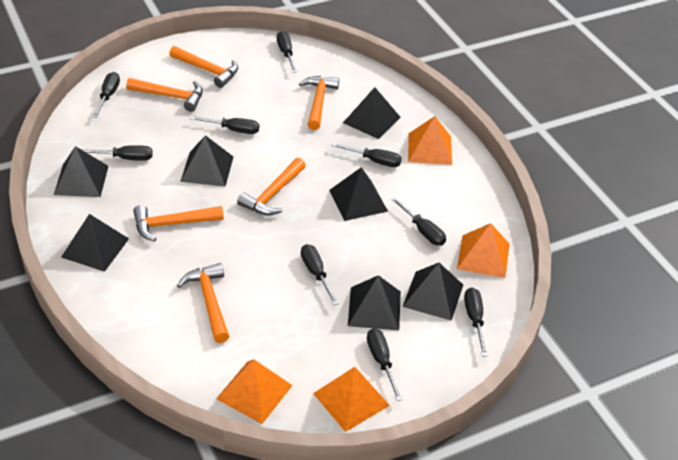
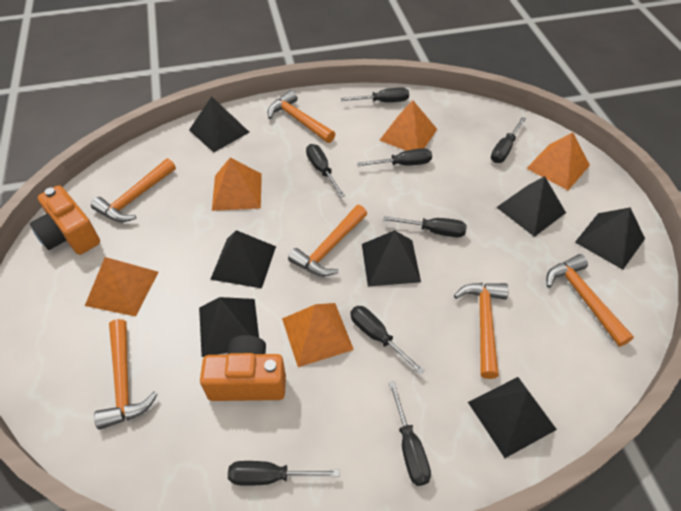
black screwdriver: [81,145,153,161] [93,72,120,118] [190,116,259,134] [277,31,297,73] [301,244,339,305] [331,143,402,167] [367,328,402,401] [391,197,446,246] [464,288,488,356] = 9 -> [228,461,339,486] [306,144,345,197] [341,87,409,102] [350,306,425,375] [357,148,432,166] [383,216,467,237] [389,381,431,486] [491,117,526,163] = 8
orange camera: none = 0 -> [30,185,100,255] [200,335,286,401] = 2
orange pyramid: [216,359,293,424] [313,367,390,432] [408,116,452,165] [457,223,510,278] = 4 -> [85,257,158,317] [212,158,262,211] [282,303,354,367] [379,100,437,151] [526,132,590,190] = 5

